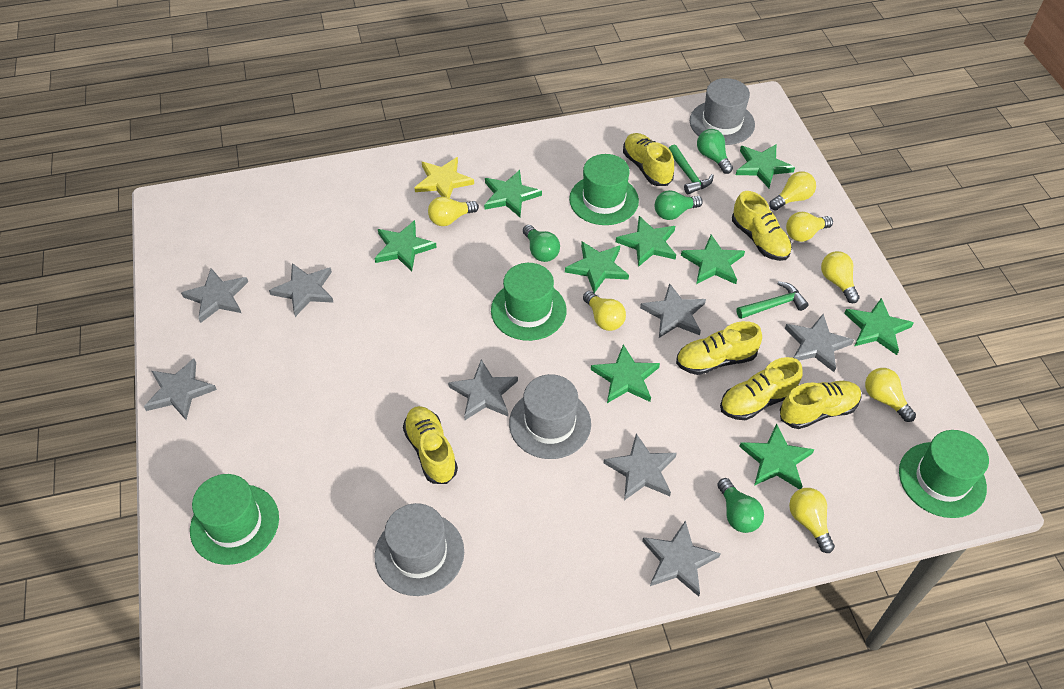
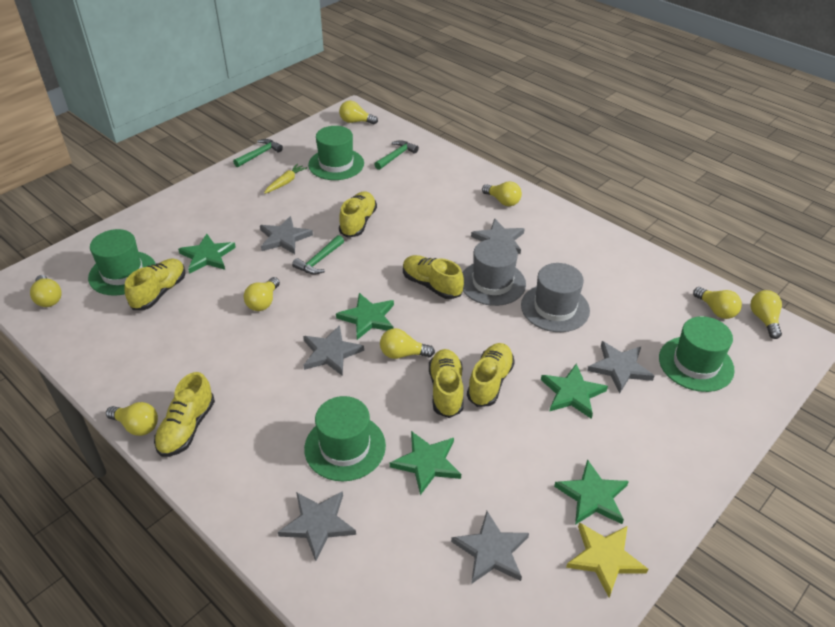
green hammer: [668,145,714,194] [736,281,809,319] = 2 -> [233,139,283,167] [292,235,344,275] [374,140,419,170] = 3
green light bulb: [523,225,560,262] [655,190,703,220] [697,129,733,174] [717,478,764,533] = 4 -> none = 0
green star: [375,220,437,271] [484,170,542,217] [565,242,629,293] [591,345,660,403] [616,216,676,267] [681,235,745,284] [736,144,795,188] [739,424,815,489] [844,298,914,355] = 9 -> [178,234,236,274] [336,293,394,340] [390,431,461,495] [541,364,608,419] [554,459,629,525] = 5
grey hat: [374,503,464,596] [509,374,591,459] [690,78,755,145] = 3 -> [462,239,526,306] [521,263,590,332] = 2
grey star: [144,358,217,420] [181,268,248,323] [269,263,334,317] [448,360,518,420] [604,434,677,500] [640,283,706,338] [642,520,721,596] [785,314,854,372] = 8 -> [260,216,313,254] [278,491,356,561] [303,325,364,376] [451,511,529,584] [471,218,525,254] [587,341,654,393] = 6
yellow carrot: none = 0 -> [264,164,307,194] = 1
yellow light bulb: [428,196,479,226] [583,291,626,331] [769,171,816,211] [786,212,833,242] [789,488,835,553] [821,251,860,303] [865,368,916,422] = 7 -> [30,275,62,307] [106,402,158,436] [244,277,280,311] [339,101,378,124] [380,328,435,359] [482,181,522,206] [693,287,742,319] [750,290,782,339] = 8

